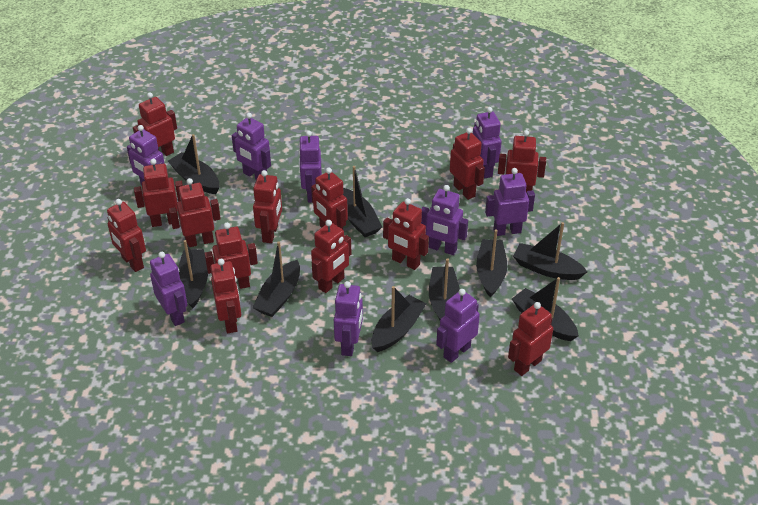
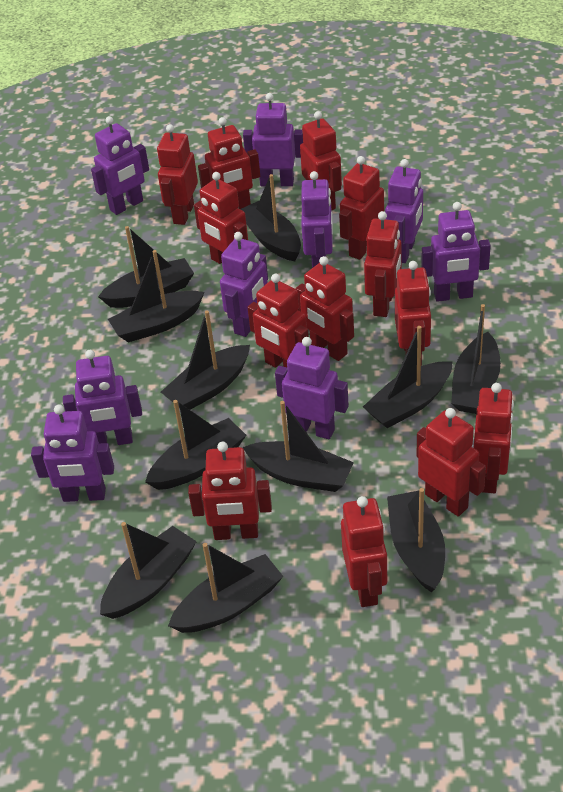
black boat: [168,134,219,194] [178,240,208,308] [252,241,300,317] [343,166,382,237] [372,286,426,352] [429,258,460,320] [476,229,507,298] [512,277,579,341] [513,222,587,280] = 9 -> [98,226,194,308] [100,522,197,619] [108,250,204,343] [145,400,246,490] [161,310,250,410] [168,543,284,633] [240,174,301,261] [243,401,354,492] [363,326,452,428] [387,488,445,592] [451,304,501,414] = 11

